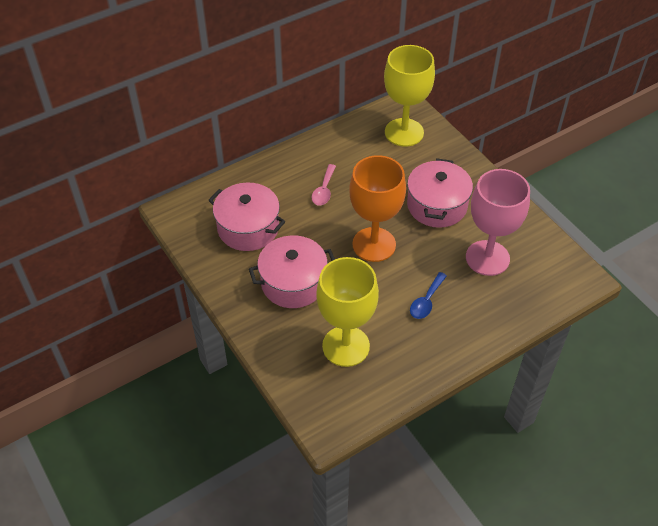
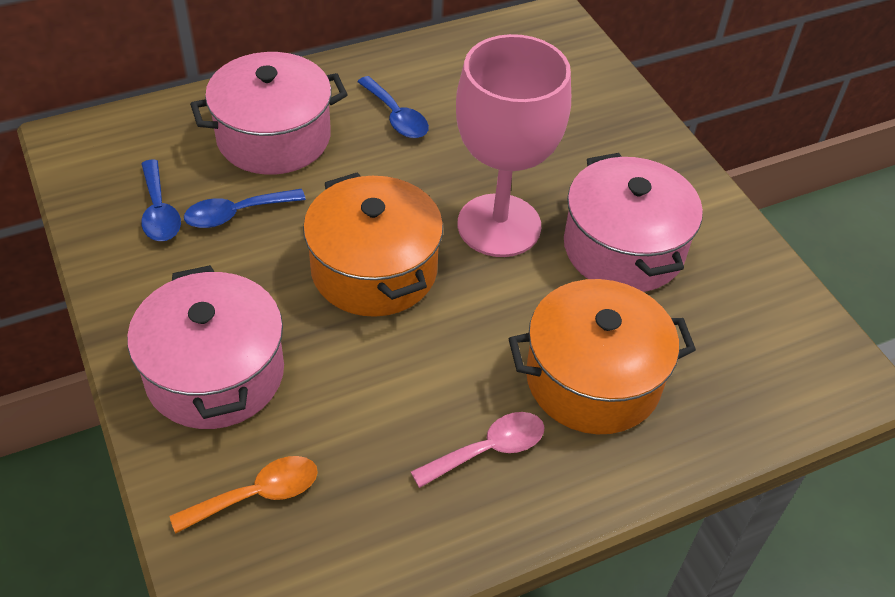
blue spoon: [410,272,447,319] = 1 -> [141,160,181,241] [184,189,306,228] [357,76,429,138] = 3
orange goblet: [349,155,406,262] = 1 -> none = 0
orange pot: none = 0 -> [303,173,443,317] [508,279,696,434] = 2
orange spoon: none = 0 -> [169,456,318,534] = 1
yellow goblet: [316,257,379,367] [384,45,435,147] = 2 -> none = 0

